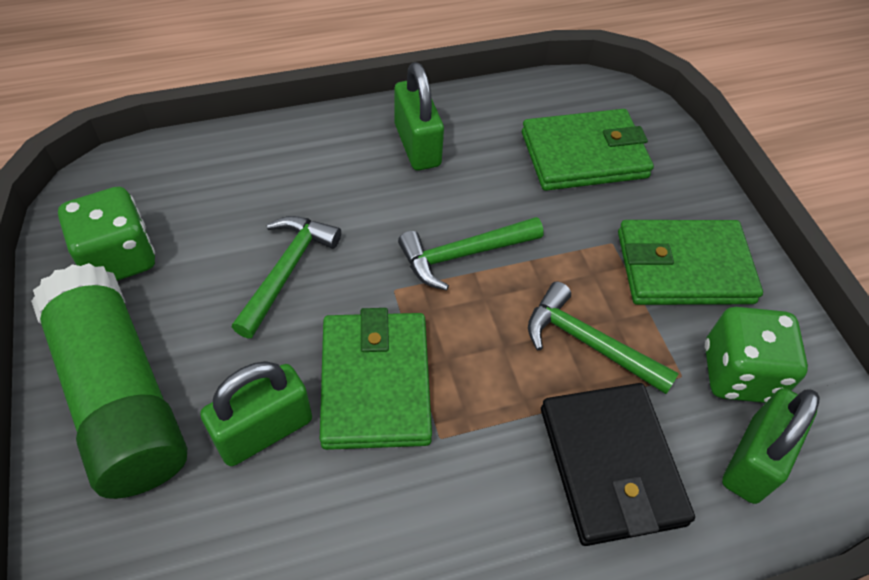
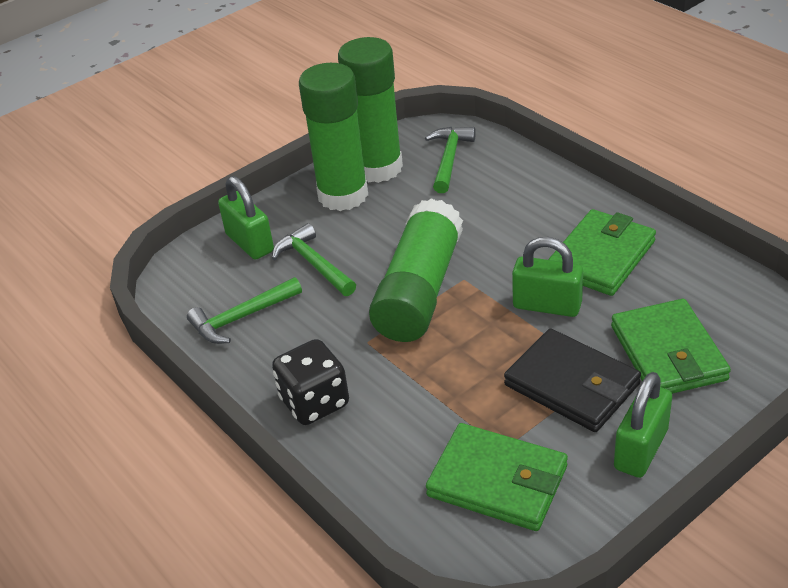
black dice: none = 0 -> [272,339,349,425] = 1
green dice: [58,187,155,281] [705,307,808,403] = 2 -> none = 0
green glue stick: [31,263,187,499] = 1 -> [299,63,368,211] [338,37,403,183] [369,198,463,342] = 3

